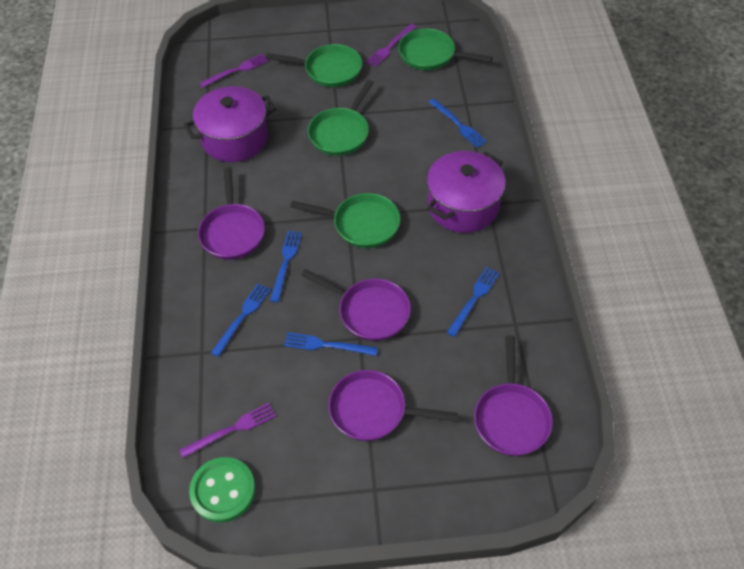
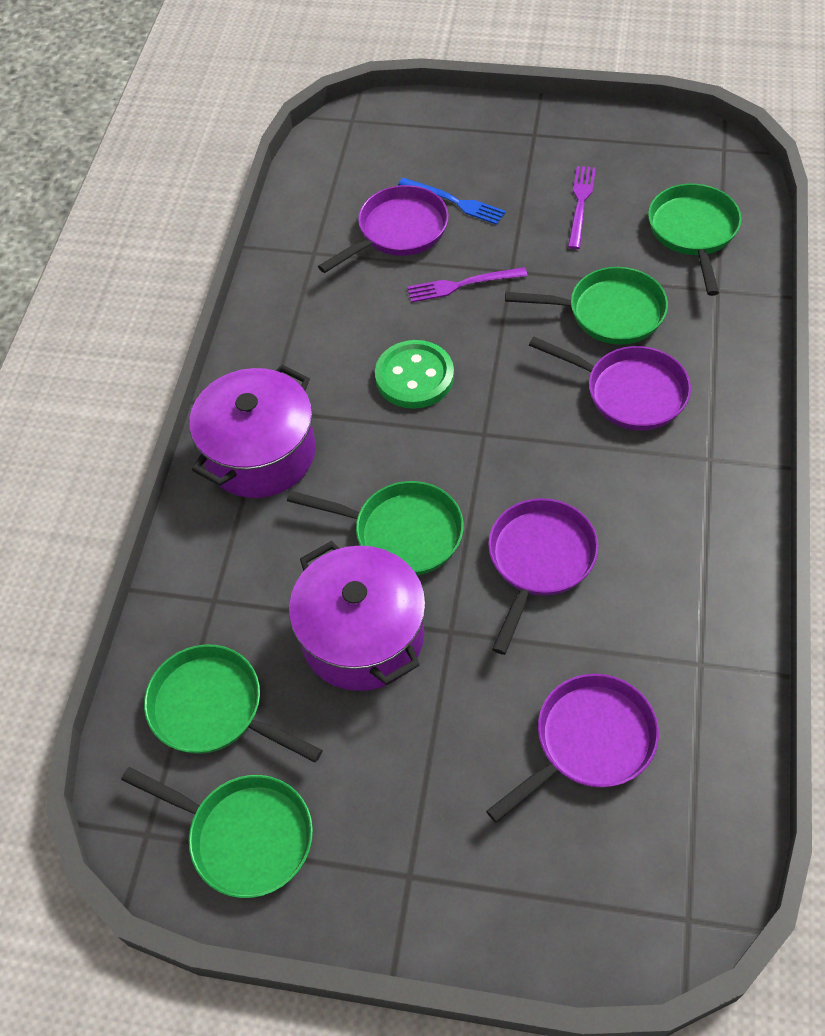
blue fork: [211,283,271,357] [270,230,302,303] [284,332,378,356] [429,99,487,148] [447,267,500,337] = 5 -> [398,178,506,225] = 1
green pan: [266,44,362,87] [290,193,400,248] [308,80,374,156] [398,28,493,70] = 4 -> [121,767,313,898] [144,644,323,762] [287,481,464,575] [505,267,668,345] [648,184,742,296] = 5
purple fork: [179,403,276,458] [199,54,268,88] [365,24,416,67] = 3 -> [407,267,528,303] [568,166,596,249] = 2

